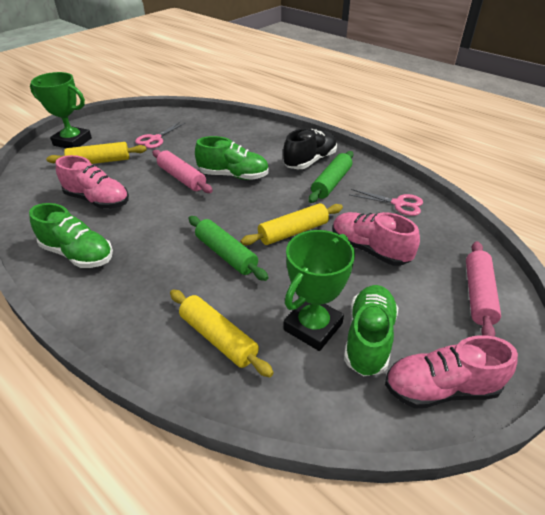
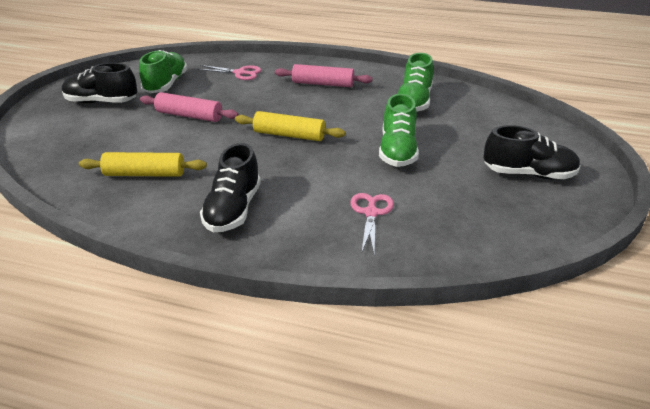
black shoe: [283,128,337,169] = 1 -> [62,63,137,103] [200,143,261,232] [483,125,581,179] = 3
green rolling pin: [189,216,268,281] [309,151,353,203] = 2 -> none = 0
green trophy: [30,72,92,148] [283,230,355,351] = 2 -> none = 0
pink shoe: [56,155,129,209] [332,212,420,266] [385,335,518,408] = 3 -> none = 0
yellow rolling pin: [46,142,147,164] [170,290,274,377] [240,203,343,245] = 3 -> [79,152,207,177] [235,111,345,141] = 2

